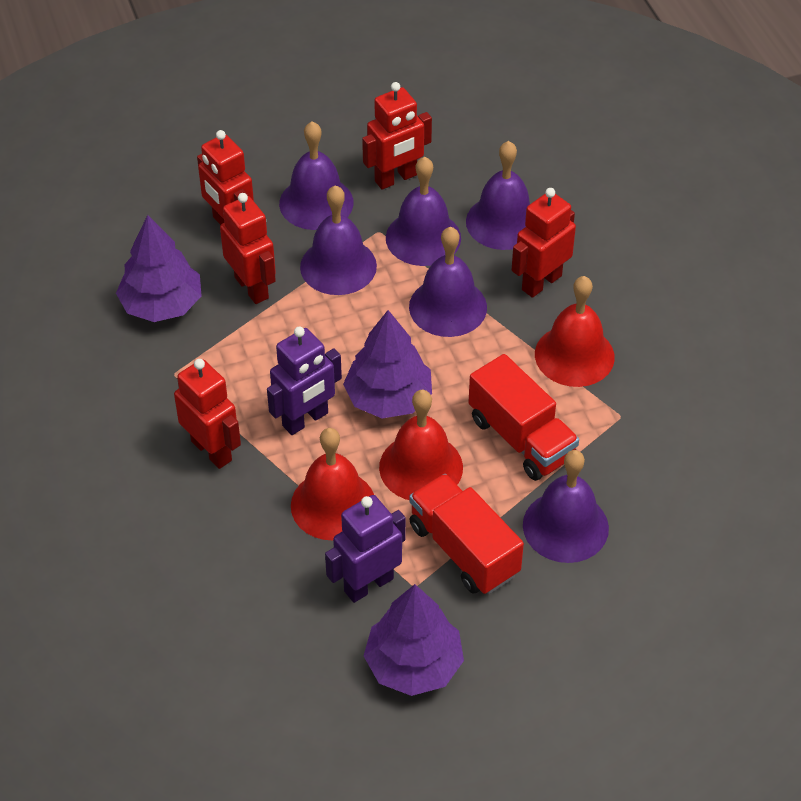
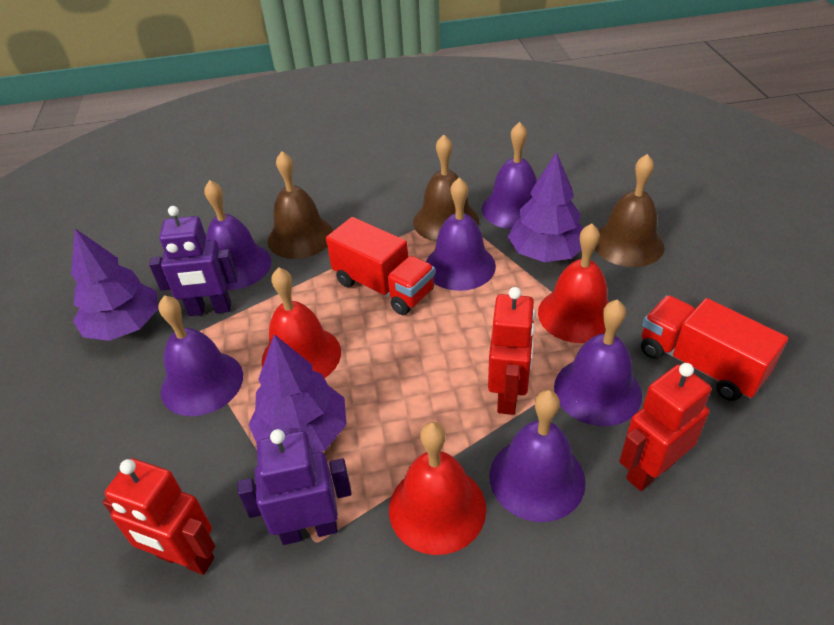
brown bell: none = 0 -> [267,151,333,259] [413,135,479,242] [595,154,664,267] = 3
red robot: [174,359,241,469] [197,130,254,225] [220,193,276,304] [362,82,432,190] [512,188,576,298] = 5 -> [103,458,215,575] [488,287,536,415] [619,363,711,491] = 3

